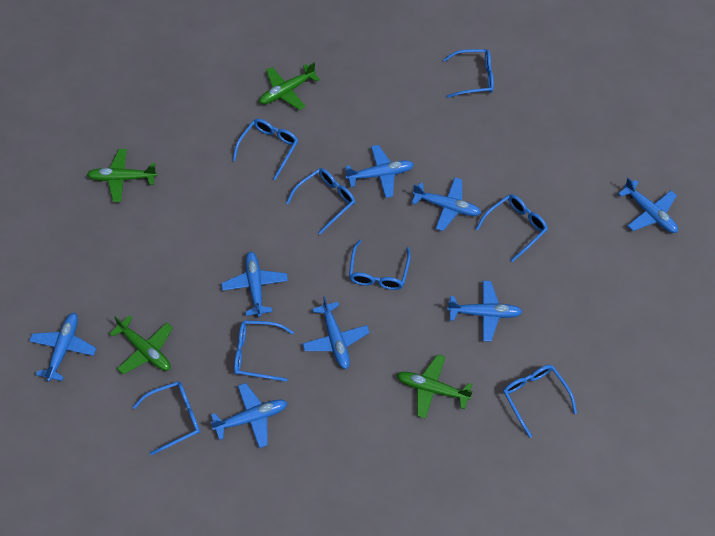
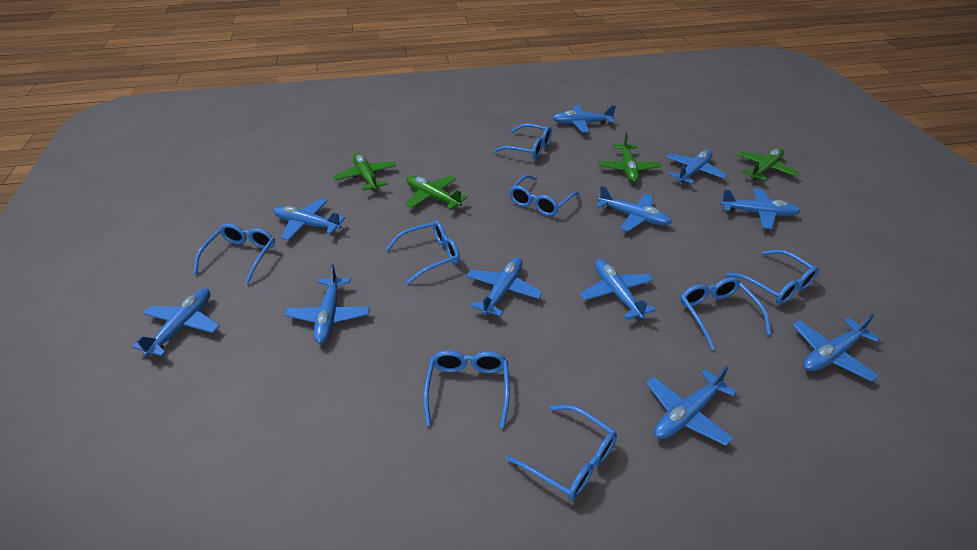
blue plane: [29,313,96,381] [210,383,288,448] [221,251,288,317] [302,296,370,369] [345,145,414,198] [412,177,481,231] [447,281,523,342] [618,177,678,233] = 8 -> [133,288,220,356] [274,199,345,240] [285,264,370,344] [466,257,542,316] [553,105,616,133] [580,259,656,319] [596,186,672,232] [646,366,737,446] [666,150,727,184] [720,188,800,229] [793,314,880,382] = 11

